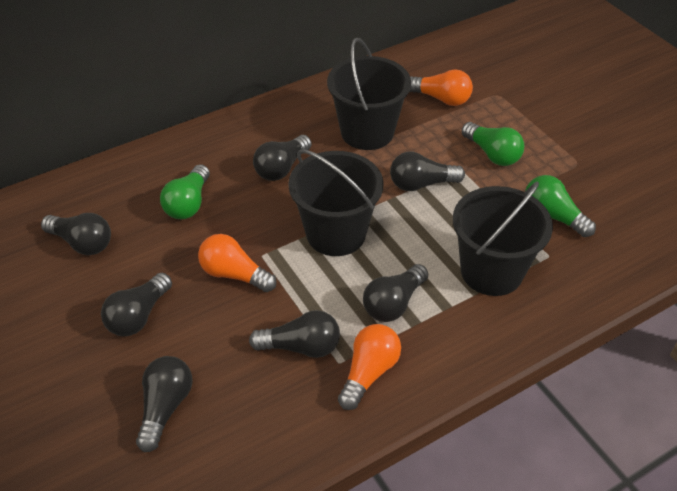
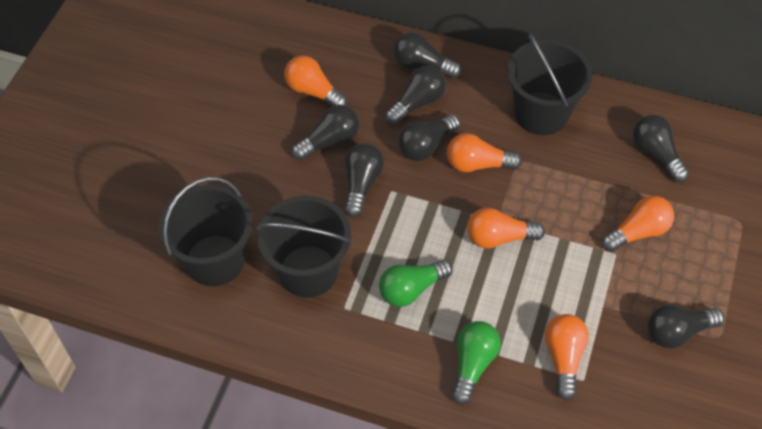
green light bulb: [160,164,210,219] [462,122,524,166] [525,175,596,237] = 3 -> [379,259,453,307] [452,321,501,405] = 2
orange light bulb: [198,234,277,292] [338,324,401,410] [409,70,473,106] = 3 -> [284,56,347,107] [447,133,522,172] [467,208,545,248] [545,314,589,400] [602,196,674,252] = 5

